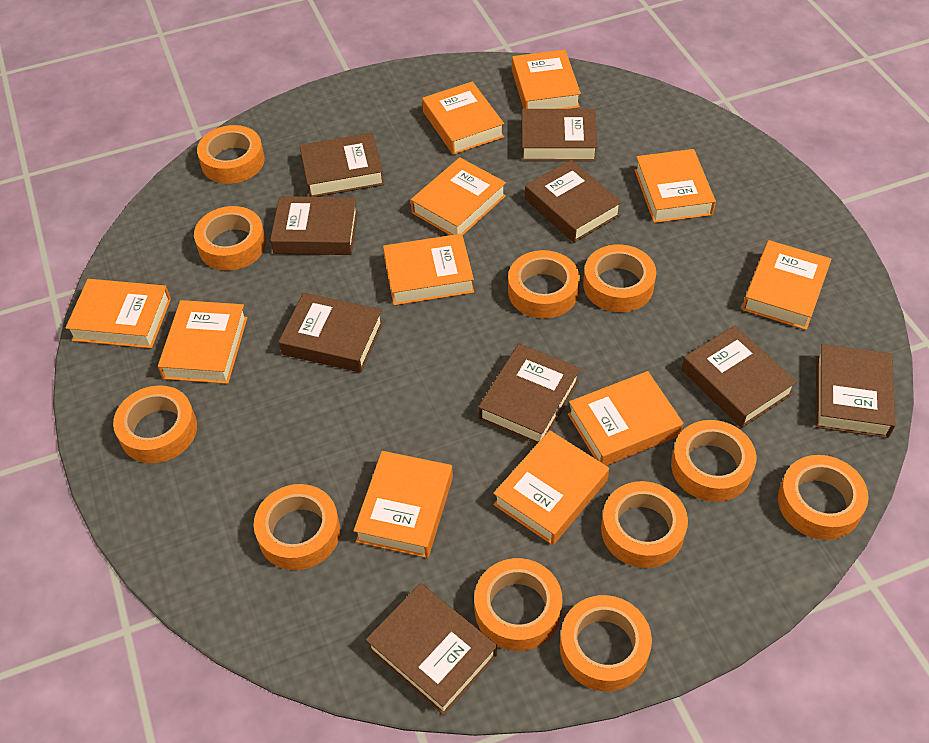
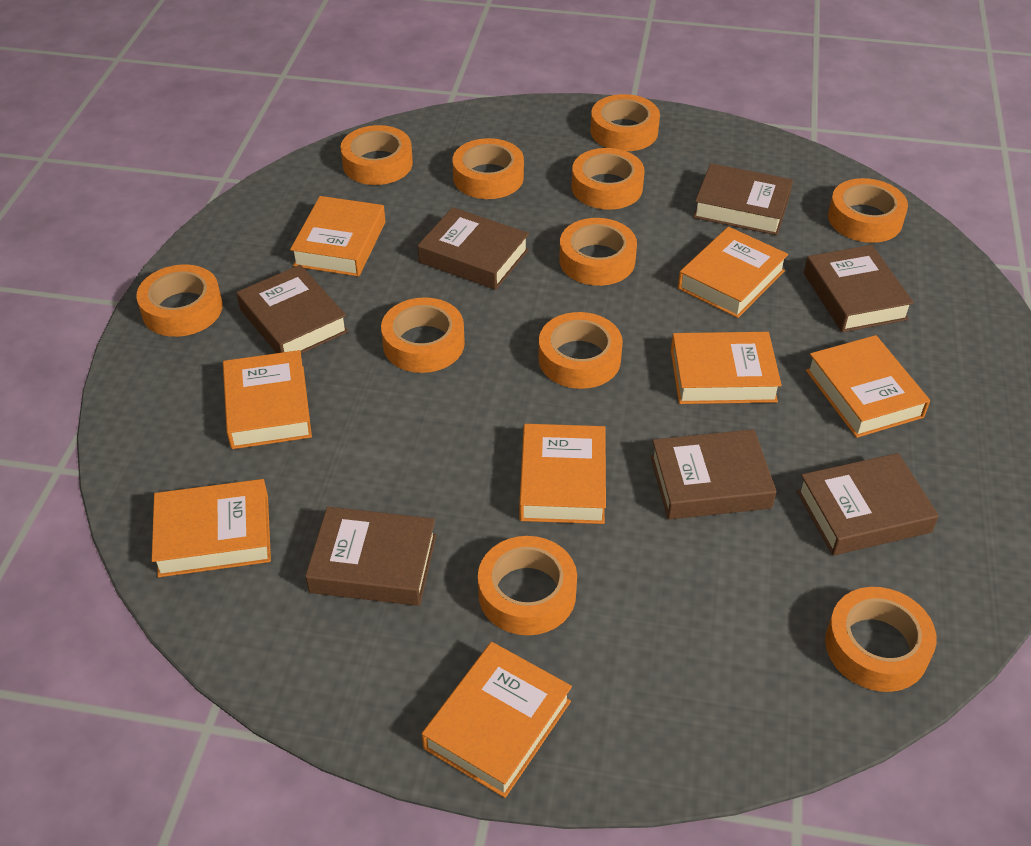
brown book: [270,196,358,255] [279,293,383,373] [299,133,384,197] [366,583,497,715] [478,344,580,444] [522,109,597,161] [525,160,622,243] [682,326,797,428] [816,344,895,438] = 9 -> [236,265,348,354] [305,507,436,606] [418,207,529,290] [650,429,777,519] [693,163,793,235] [797,453,939,555] [804,245,914,332] = 7
orange book: [65,279,171,349] [158,300,248,384] [353,451,453,558] [383,234,474,305] [411,157,506,235] [422,81,504,155] [493,430,609,545] [512,50,581,109] [568,371,683,466] [635,149,716,223] [742,240,831,330] = 11 -> [152,479,271,577] [223,350,312,449] [290,196,385,277] [422,642,572,798] [519,424,606,524] [671,332,782,404] [678,227,788,318] [806,335,930,438] = 8

